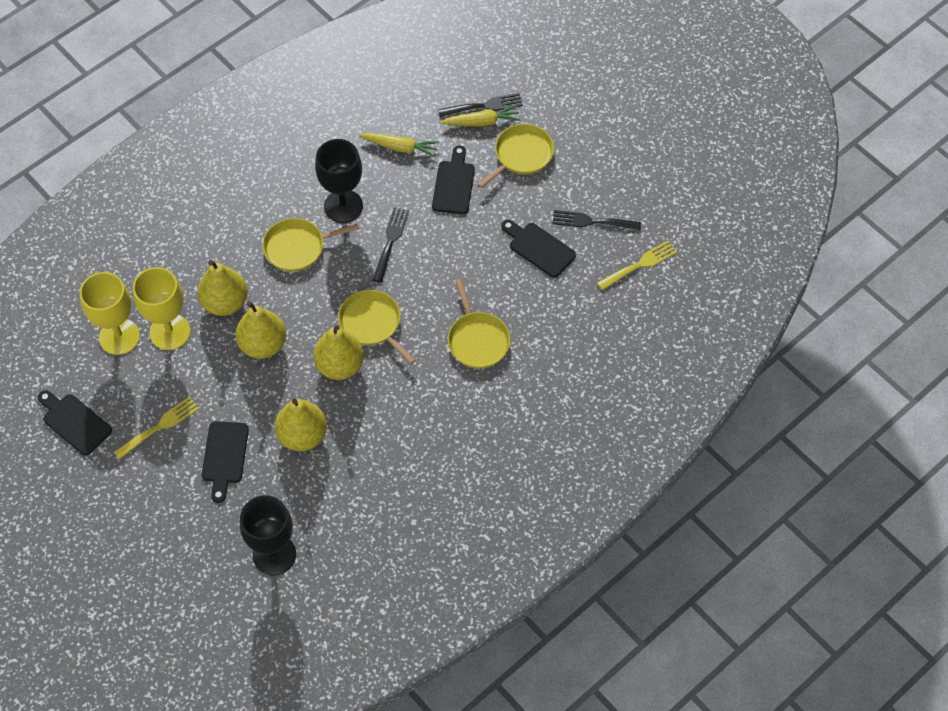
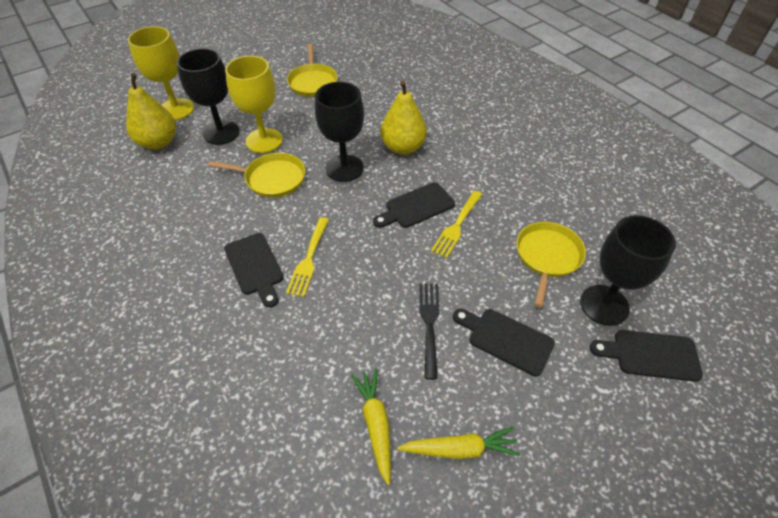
black fork: [373,207,409,283] [438,93,523,117] [552,210,641,230] = 3 -> [419,283,439,380] = 1
black goblet: [240,495,296,575] [315,139,363,223] = 2 -> [177,48,240,145] [315,82,364,182] [580,215,676,326] = 3
yellow pan: [262,218,359,271] [338,290,416,364] [448,279,511,368] [477,124,554,188] = 4 -> [208,153,305,198] [287,44,338,97] [516,222,586,307] = 3
yellow pear: [197,260,248,316] [235,301,286,359] [275,398,327,451] [313,325,364,380] = 4 -> [126,73,176,150] [380,80,427,155] = 2

